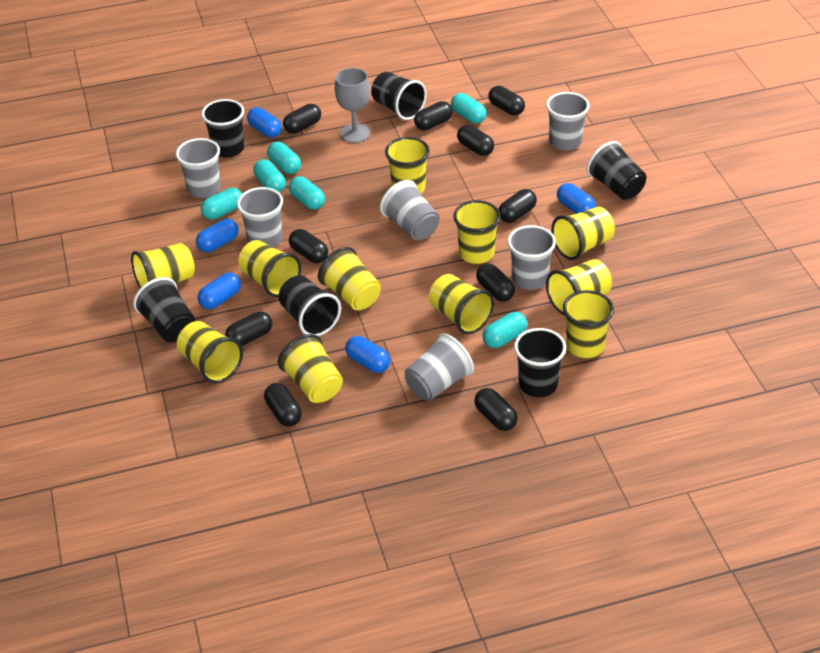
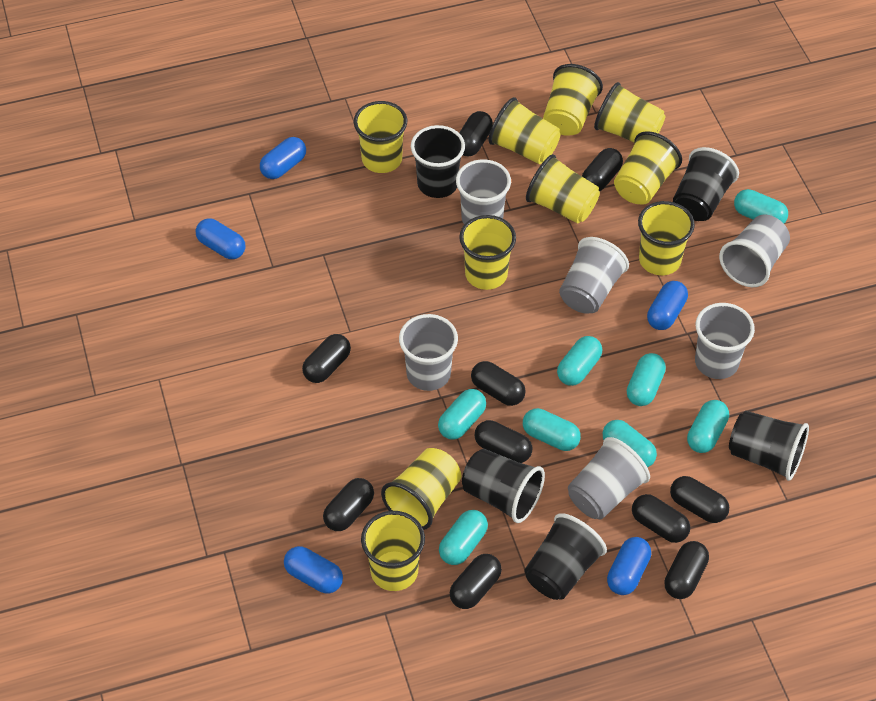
black cup: [133,277,195,342] [201,99,244,158] [278,275,341,336] [371,72,427,120] [514,328,566,397] [587,141,646,200] = 6 -> [411,125,465,198] [462,449,545,523] [524,513,607,600] [673,147,739,221] [729,411,809,481] = 5
grey goblet: [335,68,370,143] = 1 -> none = 0
turquoise capsule: [201,188,242,220] [253,159,286,192] [267,142,301,174] [289,176,325,210] [451,93,487,124] [482,312,527,348] = 6 -> [438,389,486,440] [439,510,488,565] [523,408,581,451] [557,336,602,386] [602,420,657,468] [627,353,666,406] [687,400,729,453] [734,189,788,223] = 8
yellow cup: [131,243,195,288] [177,321,243,383] [238,240,301,297] [278,334,343,403] [318,247,381,310] [385,137,430,194] [429,274,494,334] [453,200,501,264] [546,259,612,316] [551,207,615,260] [563,290,614,358] = 11 -> [354,101,407,173] [361,511,425,591] [381,448,461,530] [459,215,516,290] [489,97,561,164] [526,154,600,223] [543,64,603,136] [594,82,666,142] [614,131,682,205] [638,201,695,275] = 10

